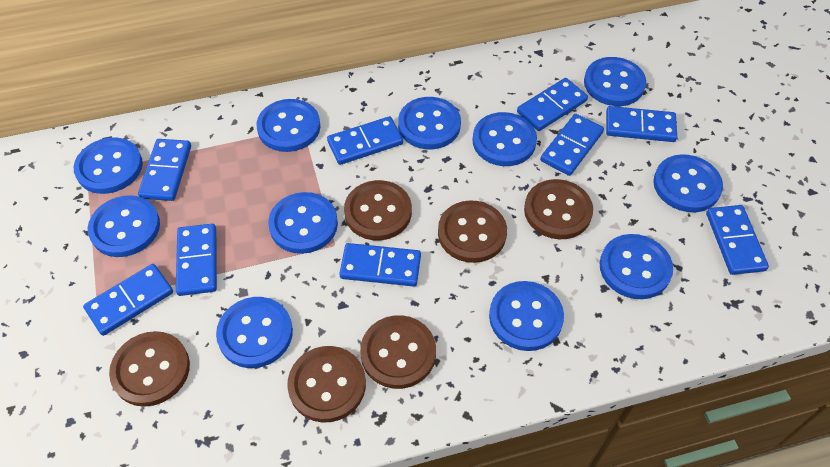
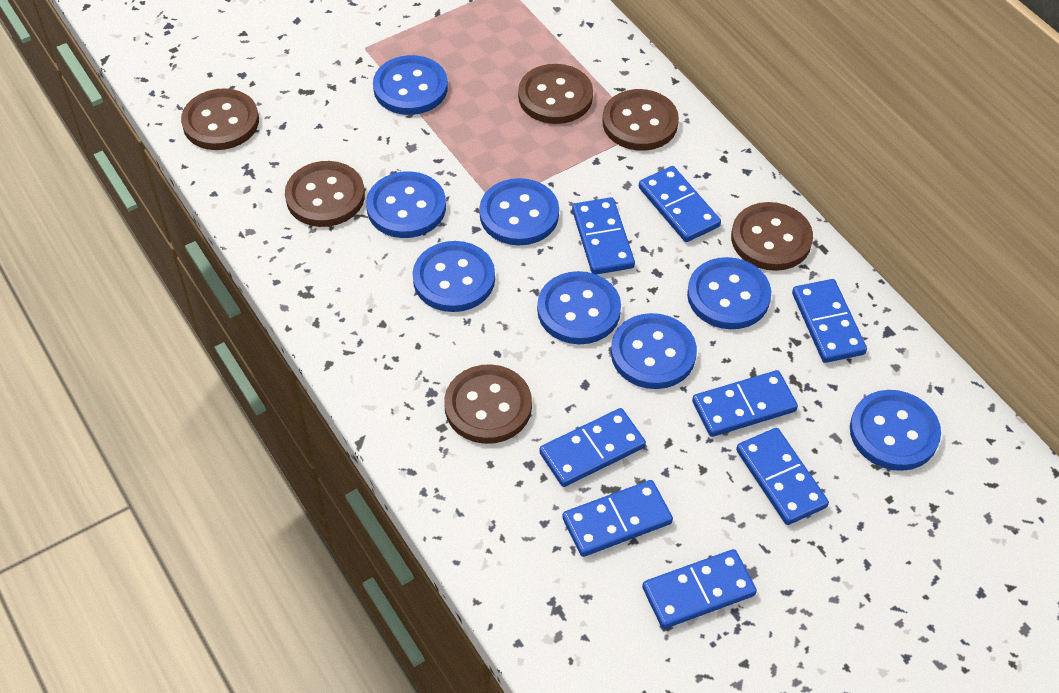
blue button: [74,137,143,194] [88,195,160,257] [216,297,293,368] [256,99,320,152] [268,192,338,254] [398,97,461,149] [472,112,537,166] [489,281,564,351] [584,57,646,106] [600,234,673,299] [653,154,723,212] = 11 -> [366,171,446,238] [373,55,448,115] [413,241,495,312] [479,178,559,245] [537,271,621,344] [611,313,697,389] [687,257,771,329] [850,390,941,471] = 8
blue domino: [83,264,173,336] [138,139,191,201] [176,224,217,296] [327,116,403,165] [339,243,421,287] [517,78,588,131] [540,114,604,176] [606,106,677,142] [706,205,769,275] = 9 -> [539,408,646,487] [562,480,673,557] [572,197,635,275] [639,166,721,242] [642,549,757,629] [692,370,798,437] [736,428,829,525] [792,279,867,363] = 8

